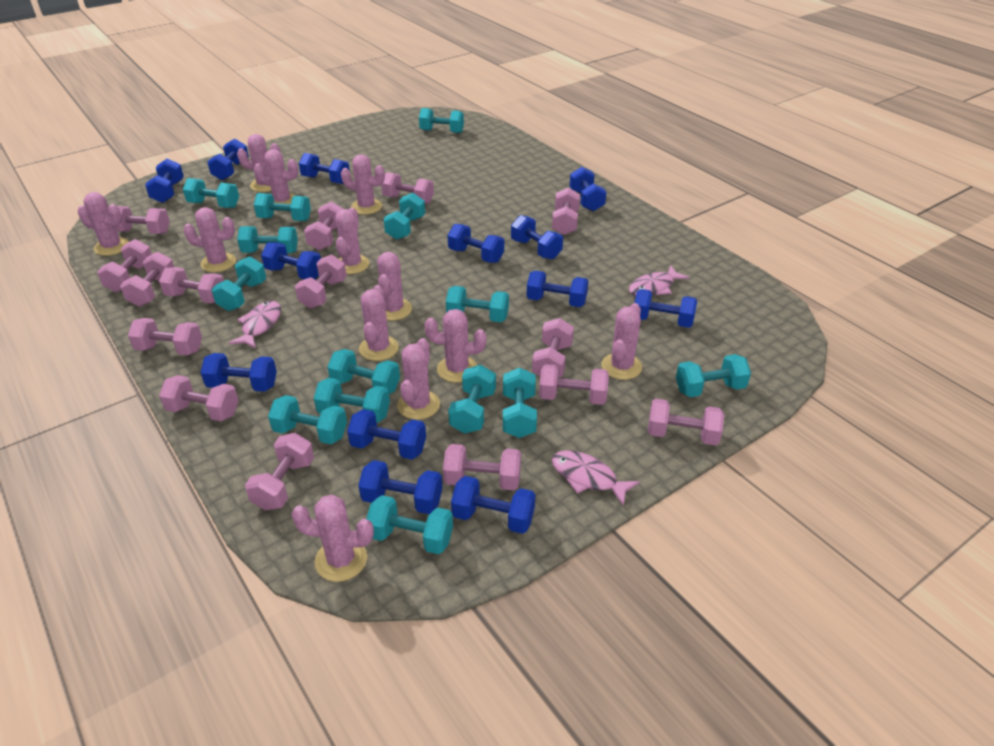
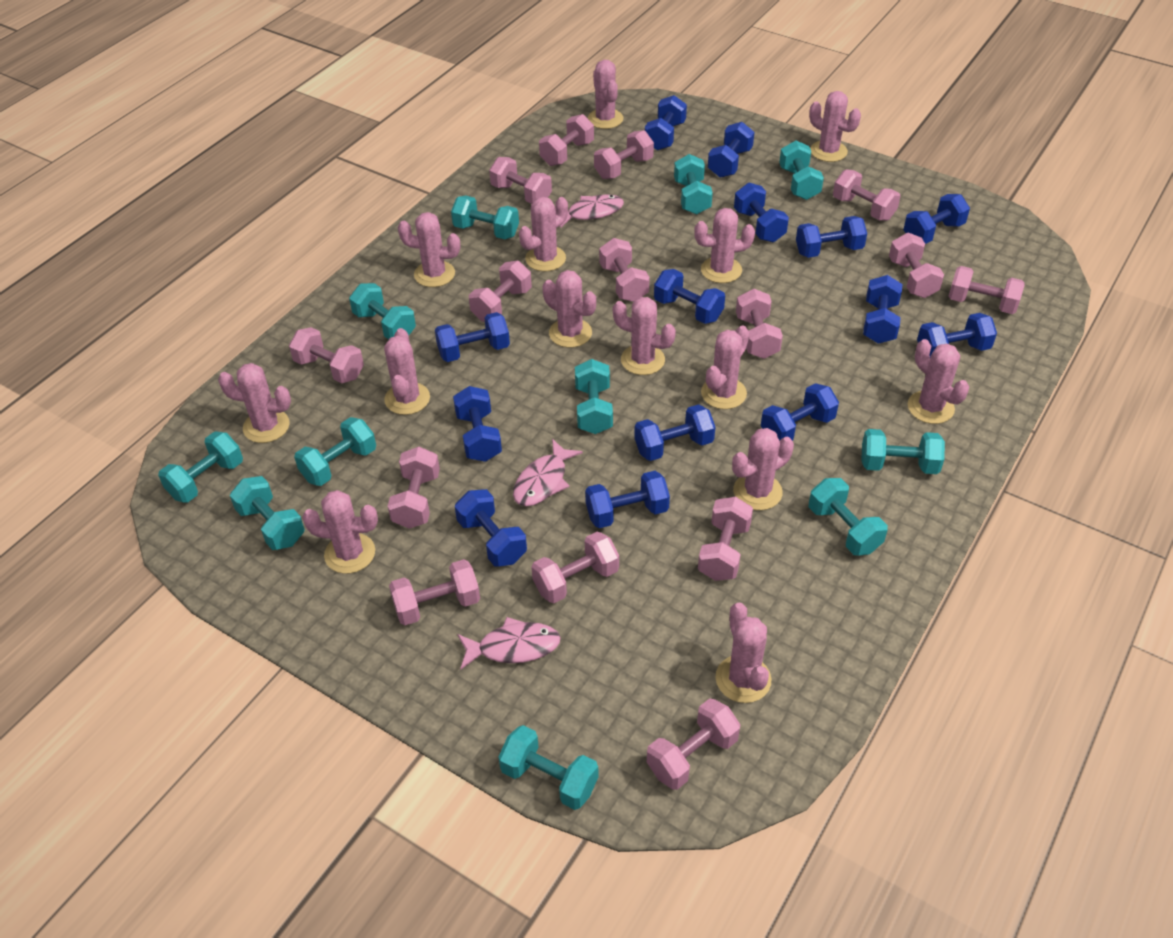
blue dumbbell: [145,159,184,203] [201,353,277,392] [208,139,249,180] [261,242,321,279] [299,153,350,184] [347,409,426,460] [358,460,443,514] [448,224,504,263] [451,476,536,534] [511,215,563,260] [527,271,589,307] [570,167,606,212] [634,289,697,328] = 13 -> [435,312,510,362] [453,386,502,462] [455,489,527,567] [585,471,670,528] [634,404,715,461] [645,95,687,150] [654,269,725,324] [708,122,754,178] [734,183,789,242] [761,383,839,441] [796,216,867,258] [863,275,902,344] [903,194,970,244] [917,313,997,357] = 14
pink cactus: [78,192,129,256] [183,207,236,272] [237,134,280,192] [254,149,298,204] [291,495,374,582] [335,208,370,274] [341,154,385,215] [359,285,399,361] [377,252,412,321] [397,338,440,420] [424,309,487,382] [601,303,642,380] = 12 -> [218,363,291,443] [302,490,378,574] [384,328,430,415] [398,212,460,287] [519,197,568,271] [543,270,596,348] [588,60,623,129] [613,297,676,375] [694,208,755,283] [701,326,749,409] [716,602,771,703] [732,428,794,510] [809,91,861,162] [908,339,969,424] = 14
turquoise dumbbell: [183,178,239,208] [212,256,266,311] [237,226,298,253] [254,193,311,221] [268,395,347,445] [314,378,390,423] [327,349,400,394] [366,495,453,554] [384,193,425,240] [419,108,464,133] [446,286,509,322] [448,365,496,434] [503,367,537,438] [676,354,751,397] = 14 -> [158,431,243,503] [230,476,305,550] [294,417,376,486] [349,283,416,339] [451,196,519,239] [498,725,599,810] [575,359,613,434] [674,154,713,215] [779,141,824,200] [809,478,888,556] [861,429,945,474] = 11

